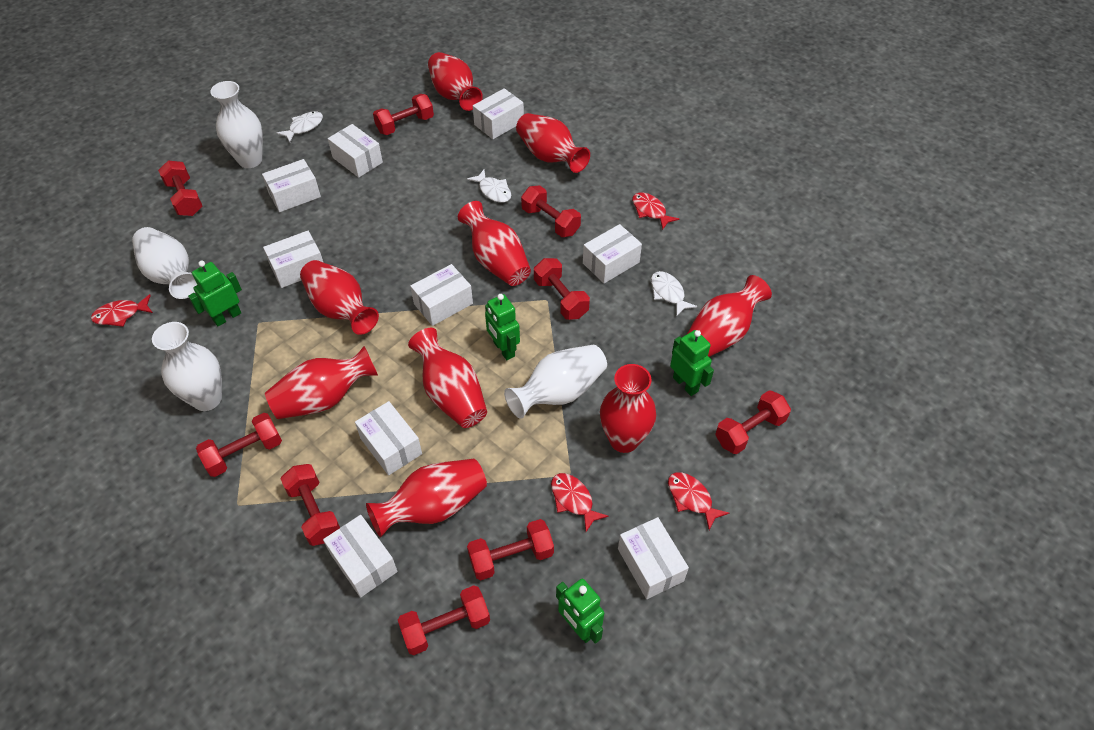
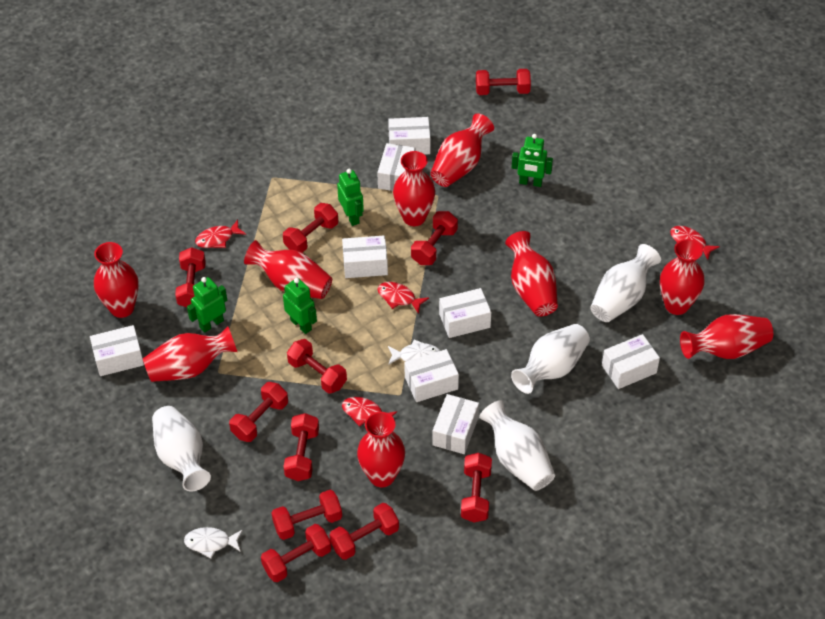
red dumbbell: [158,160,203,216] [196,413,282,477] [281,464,340,546] [373,94,434,135] [398,586,490,655] [467,519,554,580] [521,185,581,237] [534,258,590,320] [715,390,791,454] = 9 -> [175,247,206,307] [229,382,288,442] [261,524,332,582] [272,490,342,540] [283,203,338,253] [284,413,319,481] [287,339,347,394] [329,503,399,560] [411,211,458,265] [461,453,492,523] [476,69,531,95] = 11
white box: [262,159,321,212] [263,231,324,288] [323,515,398,598] [328,124,383,178] [355,401,422,475] [410,264,473,326] [473,88,524,139] [583,224,642,283] [618,517,689,599] = 9 -> [90,325,144,376] [342,235,388,278] [377,143,415,191] [388,117,430,155] [404,349,459,402] [432,394,479,454] [439,288,491,338] [602,334,660,389] = 8
white fish: [277,111,323,142] [467,170,511,203] [651,271,697,317] = 3 -> [184,527,243,558] [388,339,440,365] = 2

